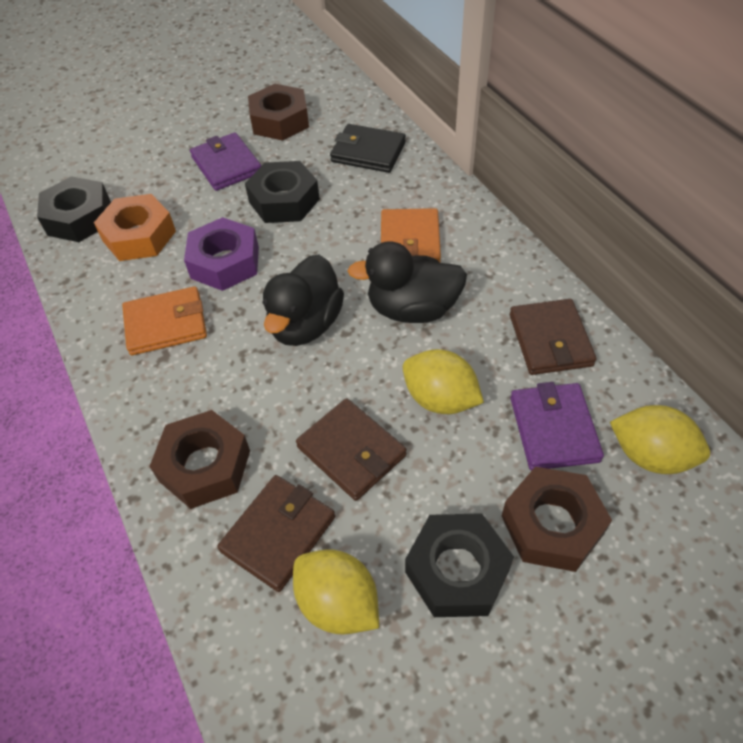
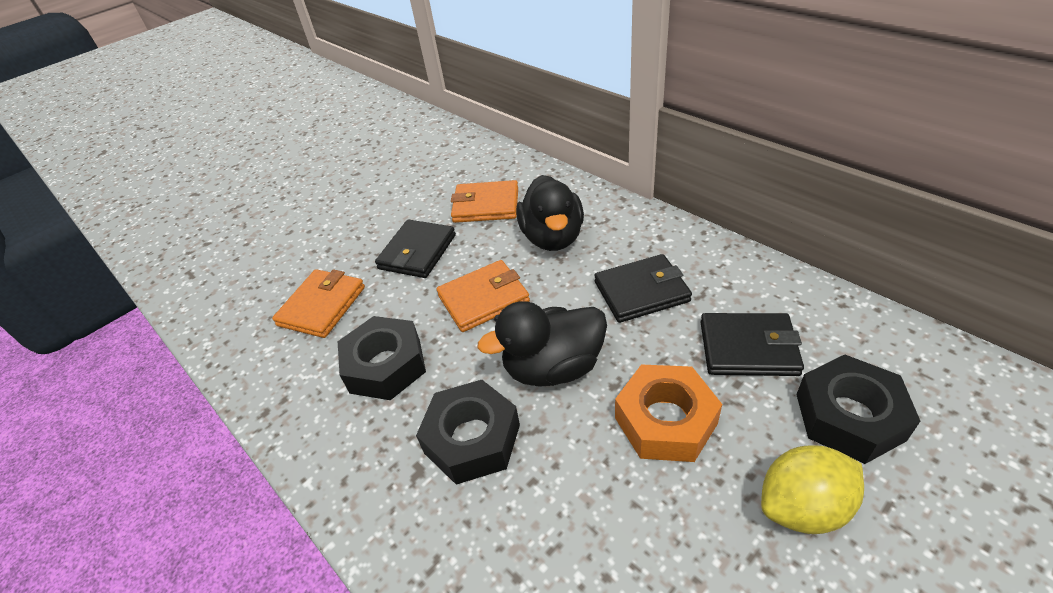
black wallet: [330,124,406,173] = 1 -> [375,219,456,278] [594,254,692,323] [701,313,804,376] = 3
brown nut: [149,410,250,509] [248,84,309,141] [502,467,612,572] = 3 -> none = 0
brown wallet: [217,475,335,592] [296,398,407,501] [510,299,597,375] = 3 -> none = 0
orange wallet: [122,286,207,356] [381,208,441,263] = 2 -> [272,269,365,338] [437,260,530,332] [451,180,518,223] = 3
purple nut: [184,217,259,291] = 1 -> none = 0
purple wallet: [190,132,261,191] [510,382,604,470] = 2 -> none = 0
yellow lemon: [293,550,379,634] [403,349,484,414] [610,405,710,474] = 3 -> [761,445,864,534] = 1

